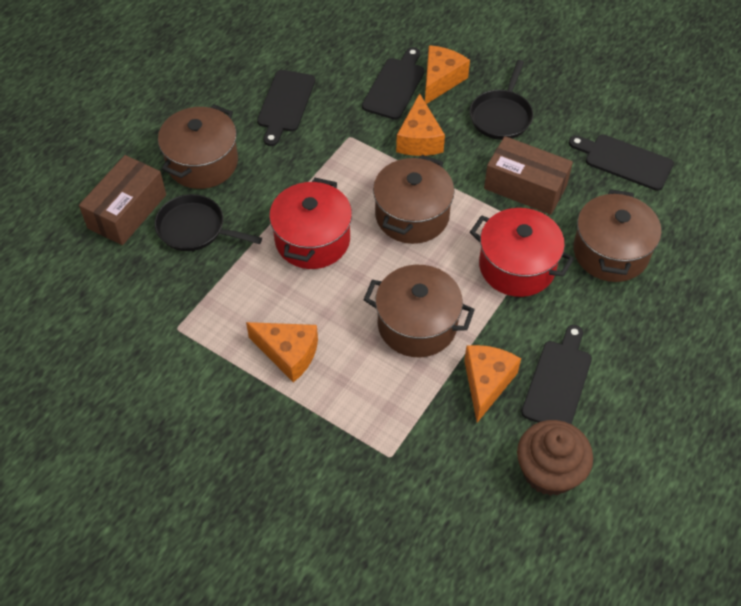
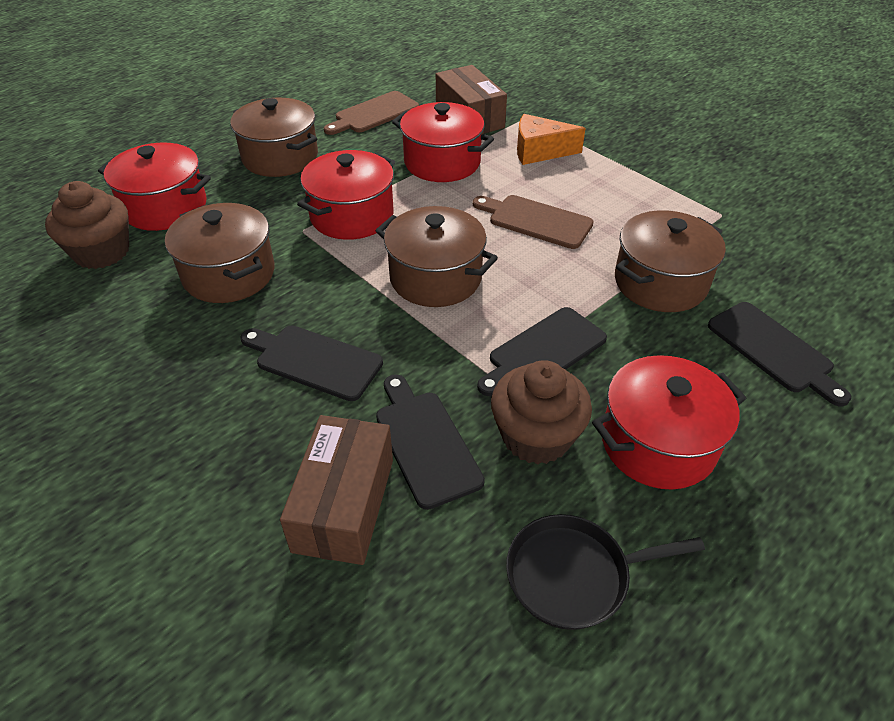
black pan: [154,194,262,251] [470,60,533,140] = 2 -> [506,514,705,630] = 1
brown cupcake: [517,420,593,496] = 1 -> [45,181,129,269] [491,360,592,464] = 2
brown cutting board: none = 0 -> [324,91,419,135] [473,195,594,249] = 2
orange cheese: [246,322,318,383] [396,93,445,156] [425,45,470,104] [464,345,521,423] = 4 -> [517,114,586,165] = 1
red pot: [269,178,352,269] [470,208,574,297] = 2 -> [98,143,211,231] [297,150,395,240] [392,102,494,182] [592,355,746,490] = 4

